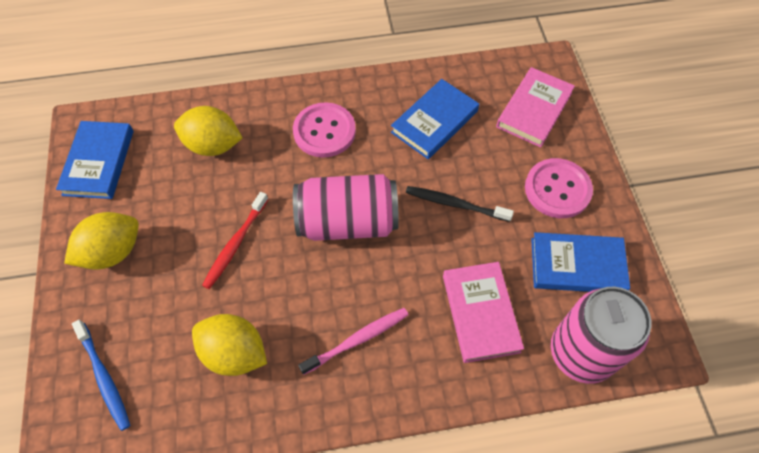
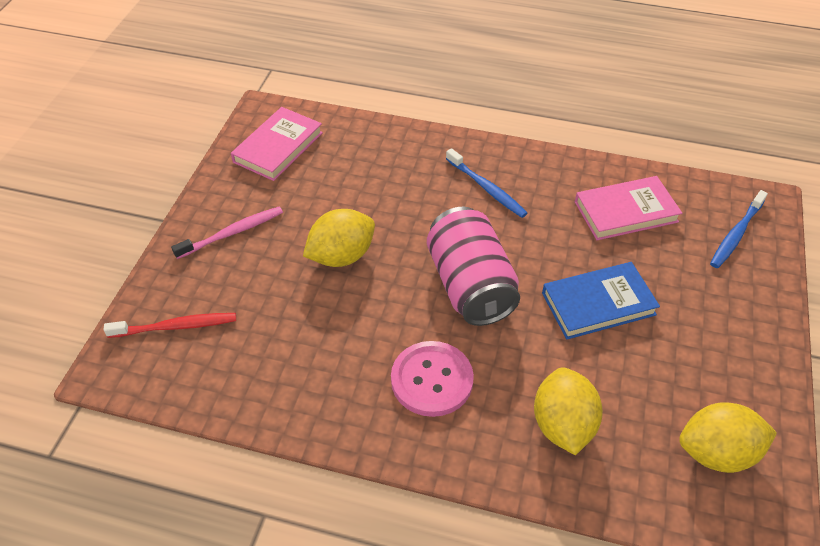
black toothbrush: [406,186,514,222] = 1 -> none = 0
blue book: [56,121,134,199] [391,79,479,159] [531,232,630,292] = 3 -> [542,262,660,339] = 1
blue toothbrush: [72,320,130,431] = 1 -> [446,148,527,218] [710,190,768,268] = 2
pink button: [293,102,356,158] [525,158,593,218] = 2 -> [391,341,474,417] = 1
pink can: [293,174,399,241] [551,287,651,384] = 2 -> [427,207,520,326] = 1

